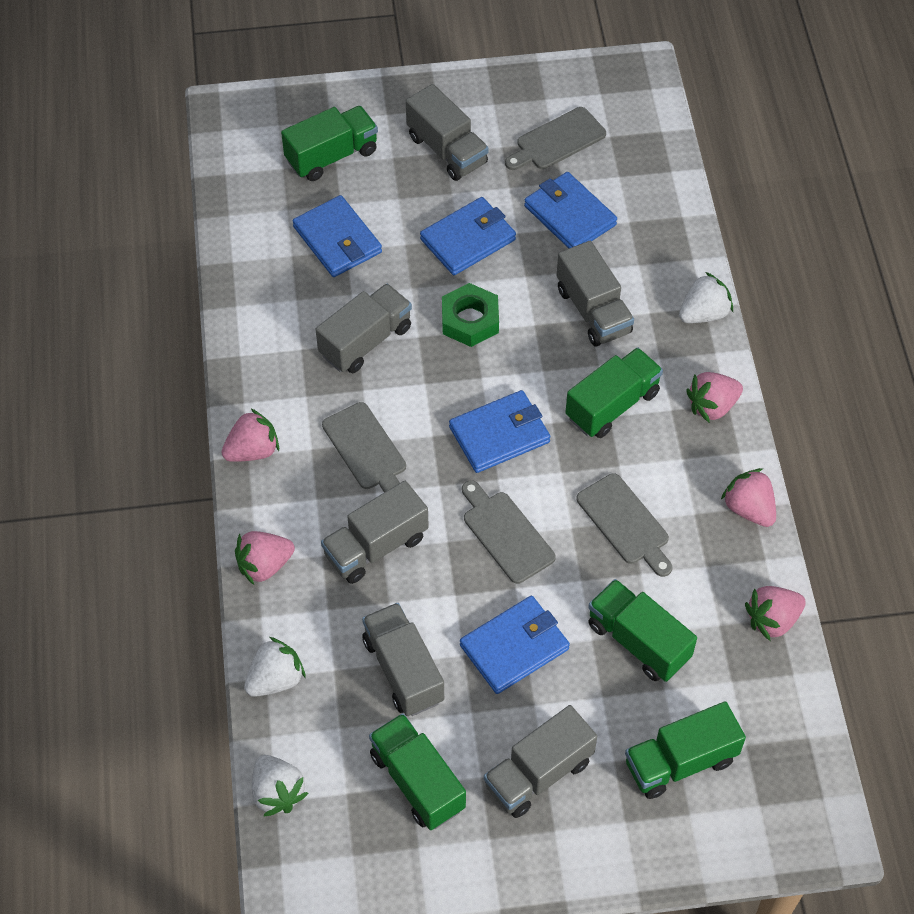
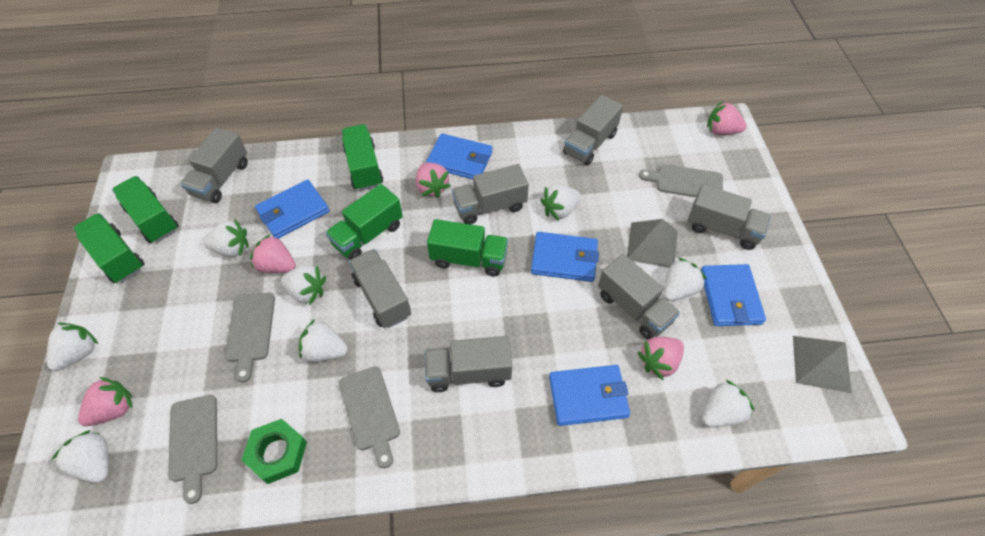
grey pyramid: none = 0 -> [627,219,678,268] [793,336,852,393] = 2
grey truck: [316,284,412,373] [321,481,429,584] [362,603,444,716] [406,84,488,181] [484,705,597,818] [557,241,634,347] = 6 -> [180,128,248,203] [349,249,411,328] [424,336,512,392] [452,164,529,225] [563,95,623,166] [598,254,680,339] [688,184,771,250] = 7
white strawberry: [244,637,306,697] [252,755,308,817] [679,272,733,323] = 3 -> [47,323,99,371] [51,430,109,483] [203,219,249,257] [281,265,326,305] [299,319,348,362] [540,184,580,221] [663,258,707,301] [702,380,754,427] = 8

